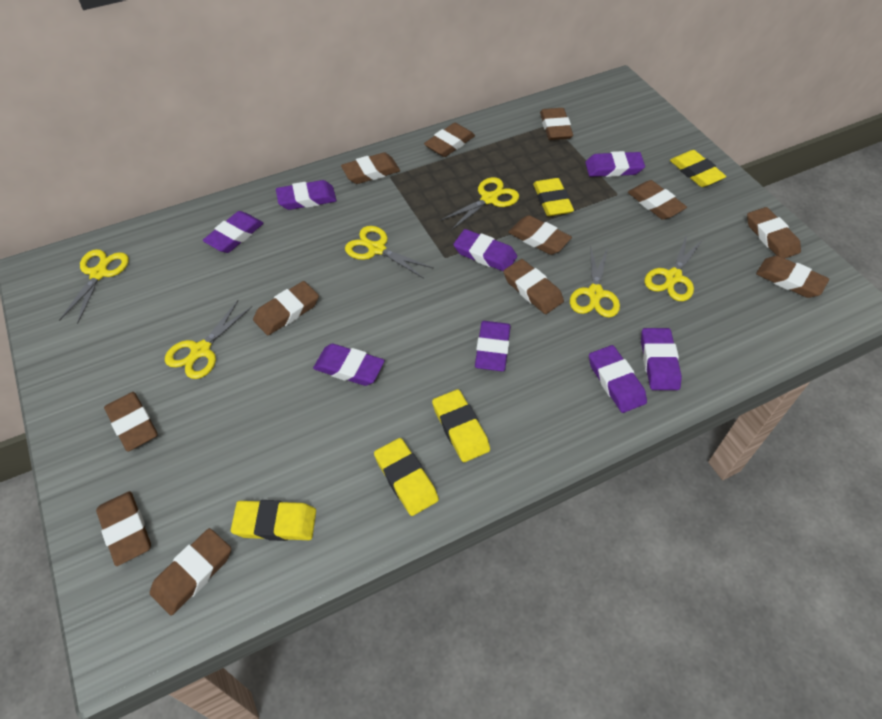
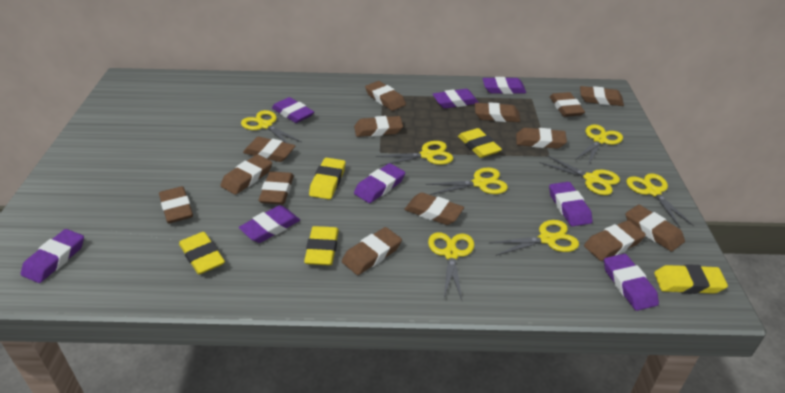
brown eraser: [96,491,151,566] [104,392,158,452] [150,528,231,615] [253,281,319,335] [341,152,400,184] [424,123,475,157] [503,259,564,314] [508,215,572,255] [540,108,573,140] [628,180,687,220] [747,207,801,258] [756,256,829,298] = 12 -> [159,186,193,223] [220,154,272,195] [243,137,296,162] [258,171,294,205] [342,227,402,275] [354,116,403,137] [365,81,406,111] [404,192,464,225] [475,102,520,122] [516,128,567,149] [550,92,585,117] [580,86,624,106] [584,220,646,261] [625,205,685,252] = 14
yellow scissors: [59,249,129,324] [165,300,252,379] [345,226,433,279] [440,177,519,230] [570,245,620,318] [645,234,703,301] = 6 -> [241,110,301,143] [376,141,453,166] [426,168,508,195] [428,232,474,300] [489,220,579,256] [540,155,620,195] [575,124,623,166] [626,173,694,228] = 8

